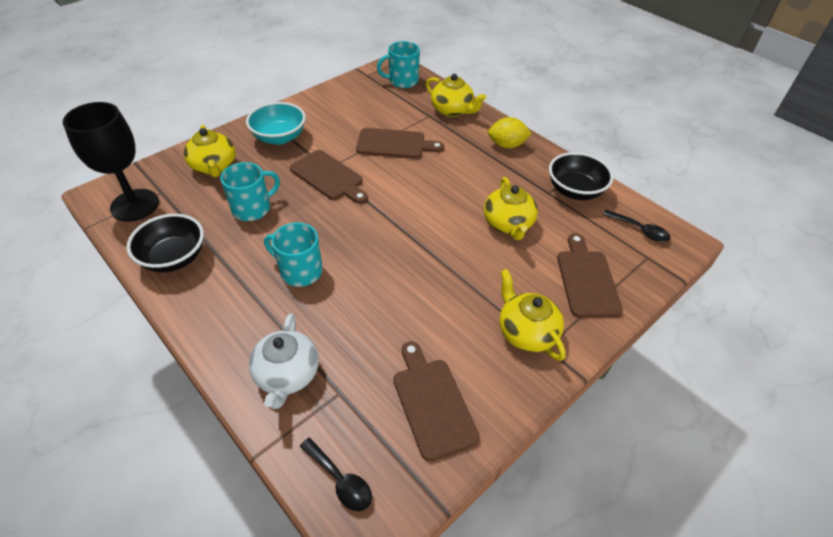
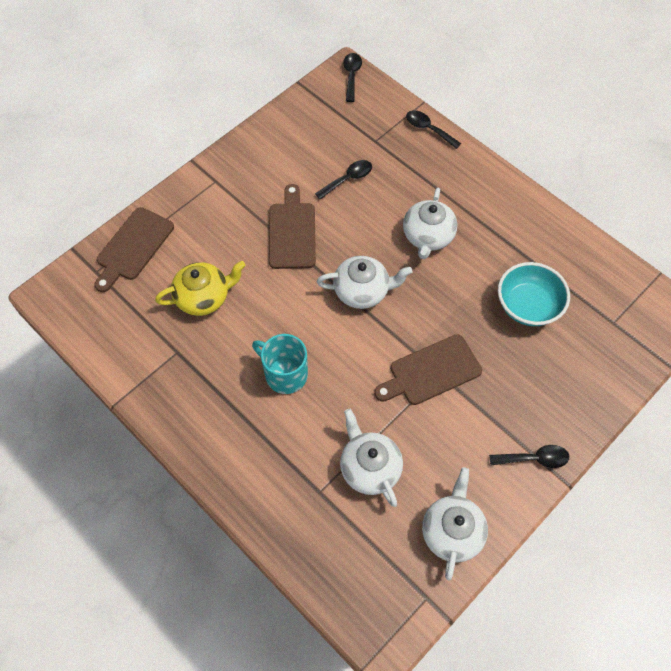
black bowl: [126,214,204,272] [549,152,614,200] = 2 -> none = 0
black goblet: [63,102,159,222] = 1 -> none = 0
black spoon: [300,438,372,511] [603,210,671,242] = 2 -> [315,160,372,200] [343,53,362,102] [406,110,461,149] [489,445,569,468] = 4
brown cutting board: [290,150,368,204] [356,128,444,159] [393,341,480,461] [557,233,623,317] = 4 -> [94,207,174,292] [269,184,316,269] [374,334,482,405] = 3
turquoise mug: [220,162,280,221] [264,222,322,287] [377,41,420,88] = 3 -> [252,334,308,394] = 1
white teapot: [249,313,319,409] = 1 -> [317,256,413,309] [340,409,403,507] [403,188,457,259] [422,467,488,581] = 4
yellow lemon: [488,117,532,149] = 1 -> none = 0
yellow teapot: [184,125,236,177] [426,74,487,117] [484,177,538,240] [499,269,566,361] = 4 -> [155,261,246,316] = 1

